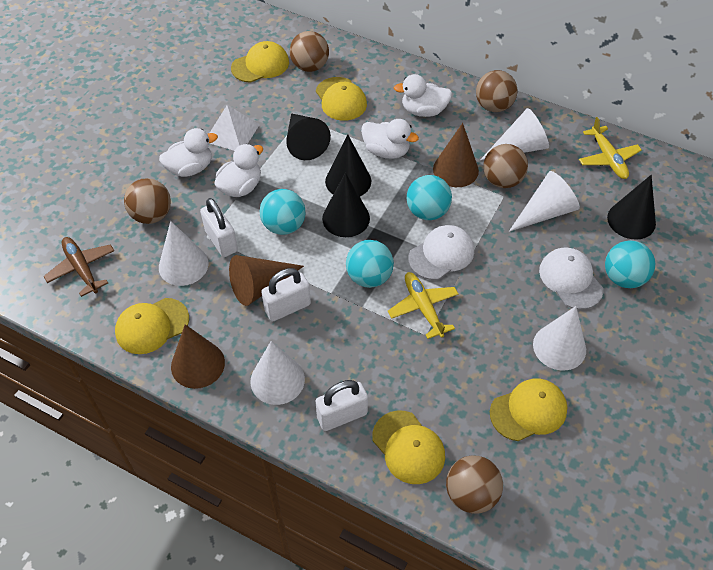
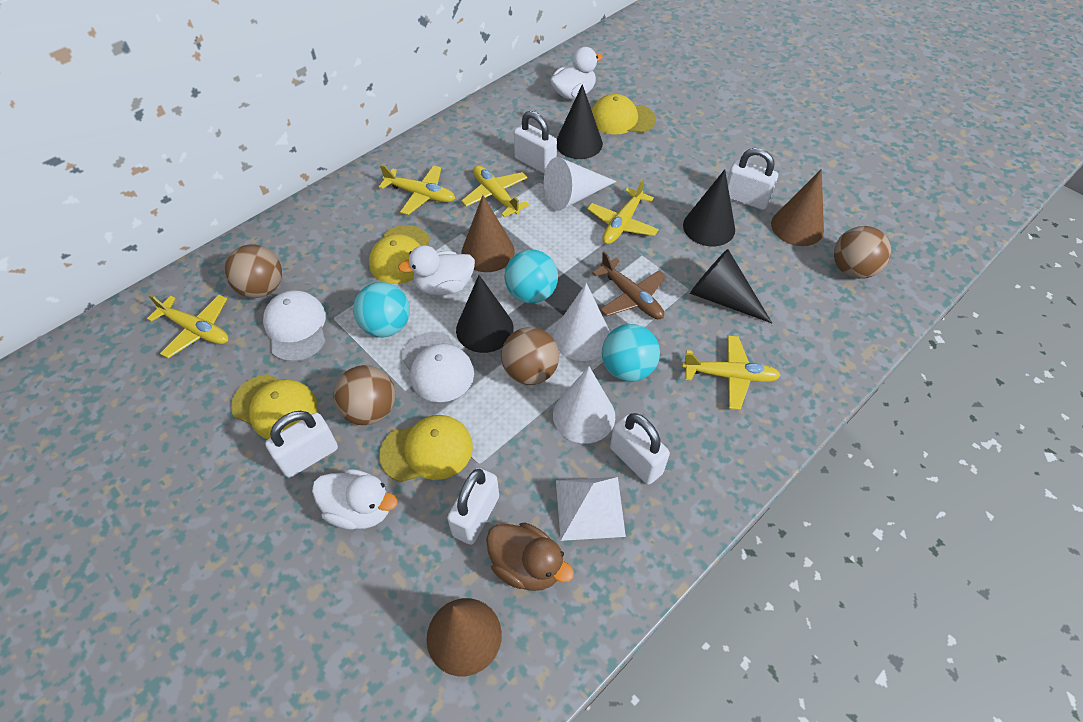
brown ball: [124,178,171,224] [290,31,329,72] [446,455,503,514] [476,70,517,112] [483,144,528,188] = 5 -> [225,244,282,298] [333,365,395,425] [501,327,559,385] [834,226,891,279] = 4
brown duck: none = 0 -> [486,522,574,591] = 1
turquoise ball: [260,189,305,235] [346,240,394,288] [407,175,452,220] [605,240,655,288] = 4 -> [353,282,410,338] [505,250,558,303] [602,324,660,382] = 3
white cone: [159,221,209,286] [250,341,305,405] [480,108,549,160] [509,171,580,232] [533,306,586,371] = 5 -> [544,157,616,210] [553,283,610,361] [553,366,615,444] = 3
white duck: [159,128,218,177] [214,144,263,197] [361,119,419,159] [394,74,452,117] = 4 -> [312,469,398,530] [398,245,475,296] [550,47,603,99] = 3
white padlock: [200,198,238,257] [261,268,311,321] [316,380,368,431] = 3 -> [265,411,338,478] [447,468,499,545] [514,111,557,174] [610,413,670,485] [727,148,778,210] = 5
yellow cap: [115,298,189,354] [231,41,289,83] [316,77,367,121] [372,410,445,484] [490,379,568,441] = 5 -> [231,374,318,439] [369,225,430,284] [379,415,473,482] [592,94,656,134] = 4
yellow plane: [388,272,459,339] [579,117,642,179] = 2 -> [147,294,229,358] [379,165,455,215] [461,165,529,217] [587,179,659,244] [682,335,781,410] = 5

